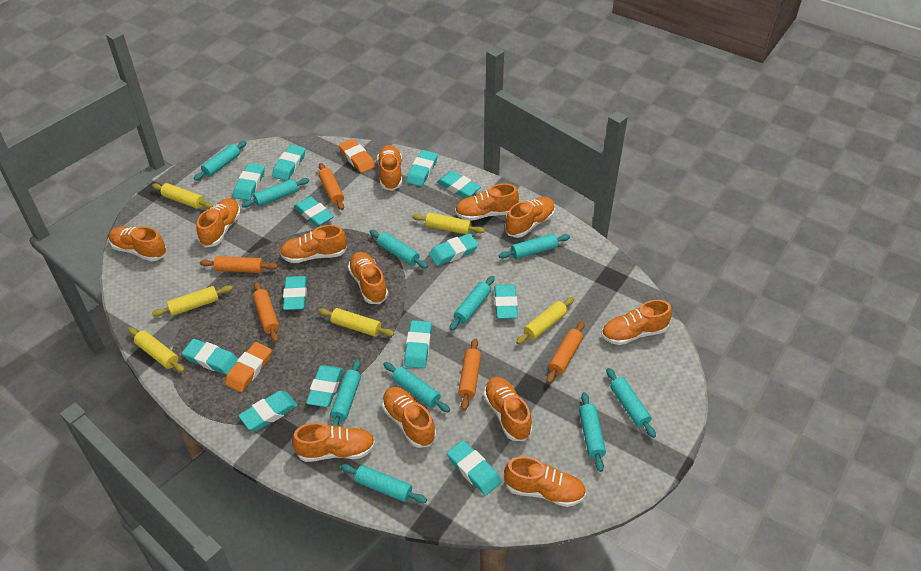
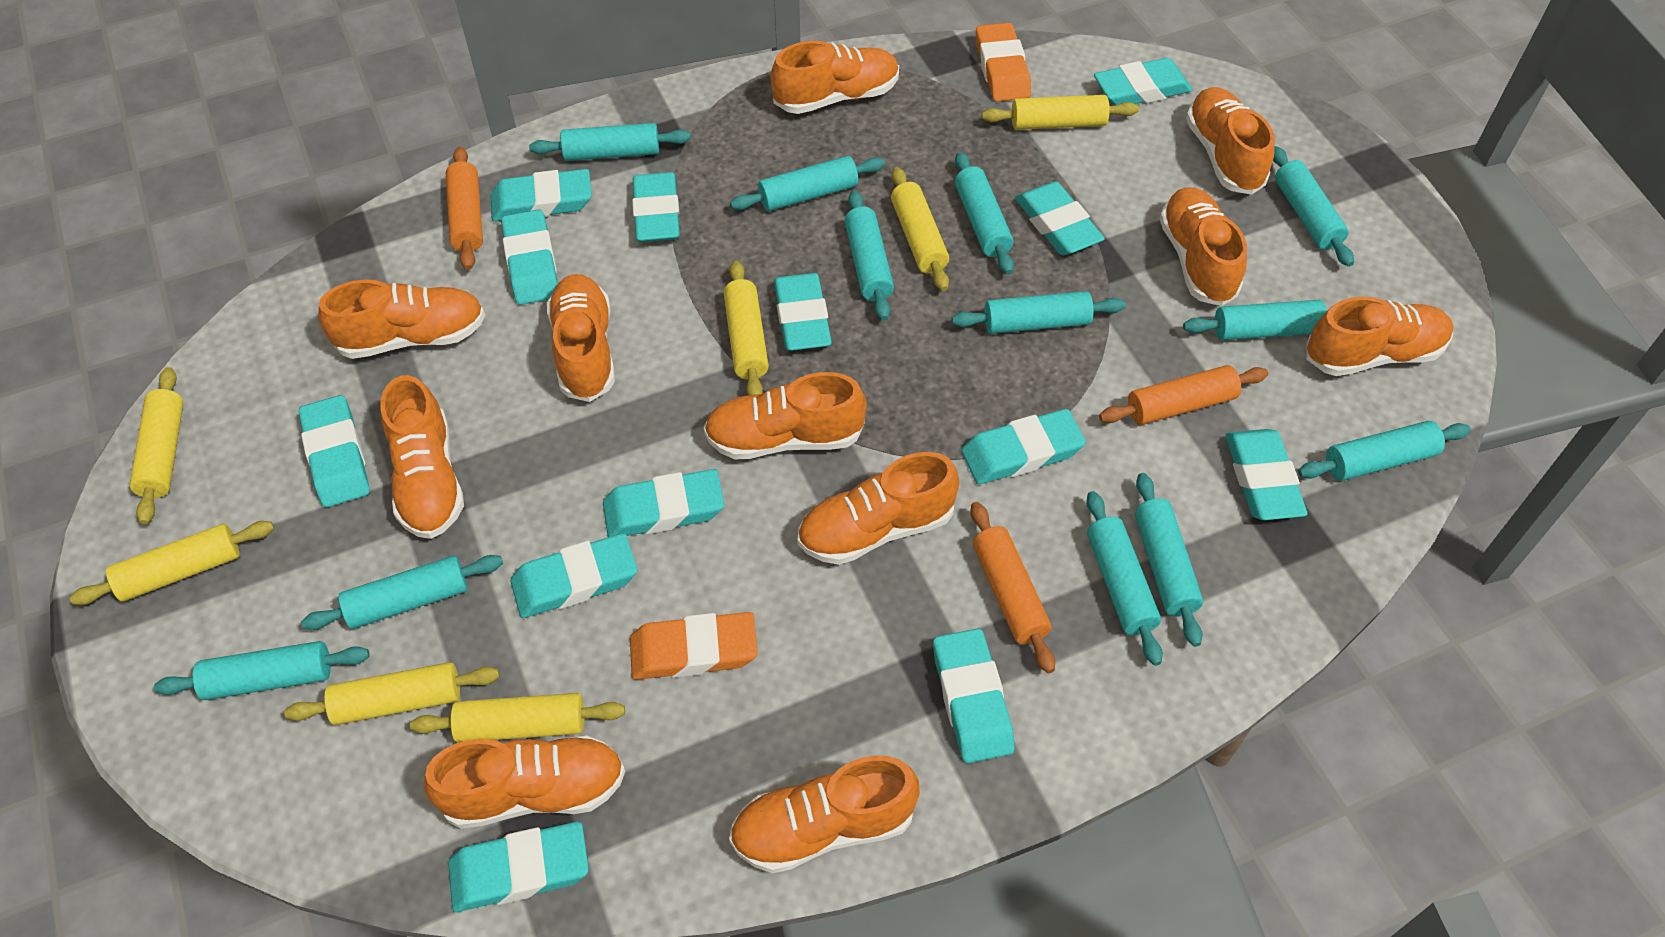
orange rolling pin: [200,256,278,273] [253,282,279,342] [319,163,344,210] [458,338,481,410] [547,321,585,383] = 5 -> [446,147,483,270] [970,502,1055,673] [1099,365,1268,425] = 3
orange shoe: [109,226,167,262] [196,198,241,247] [280,225,347,263] [292,423,375,462] [348,252,388,304] [377,145,402,191] [382,387,436,448] [455,183,519,221] [483,377,533,441] [504,456,586,507] [505,197,555,238] [601,300,672,345] = 12 -> [318,280,485,359] [381,375,464,539] [423,735,625,829] [547,274,615,402] [704,372,867,460] [729,755,920,873] [771,41,899,114] [797,452,959,565] [1160,187,1247,306] [1186,87,1275,195] [1306,297,1454,376] = 11
turquoise rolling pin: [194,141,247,181] [241,178,309,208] [330,359,361,426] [341,464,427,503] [369,230,428,269] [383,362,450,412] [449,276,495,331] [499,234,570,259] [579,392,606,472] [606,368,656,438] = 10 -> [154,641,370,700] [301,555,503,630] [529,123,690,161] [730,156,885,211] [844,191,894,320] [952,291,1126,334] [955,152,1014,274] [1086,491,1163,666] [1135,473,1203,647] [1183,300,1327,340] [1273,146,1354,267] [1298,421,1471,481] = 12
yellow rolling pin: [128,327,185,372] [152,183,213,209] [152,285,233,317] [318,308,394,337] [412,212,485,235] [516,297,574,344] = 6 -> [70,521,274,605] [130,367,183,524] [284,662,500,725] [410,693,625,743] [723,261,769,395] [891,167,949,291] [982,95,1139,130] = 7

